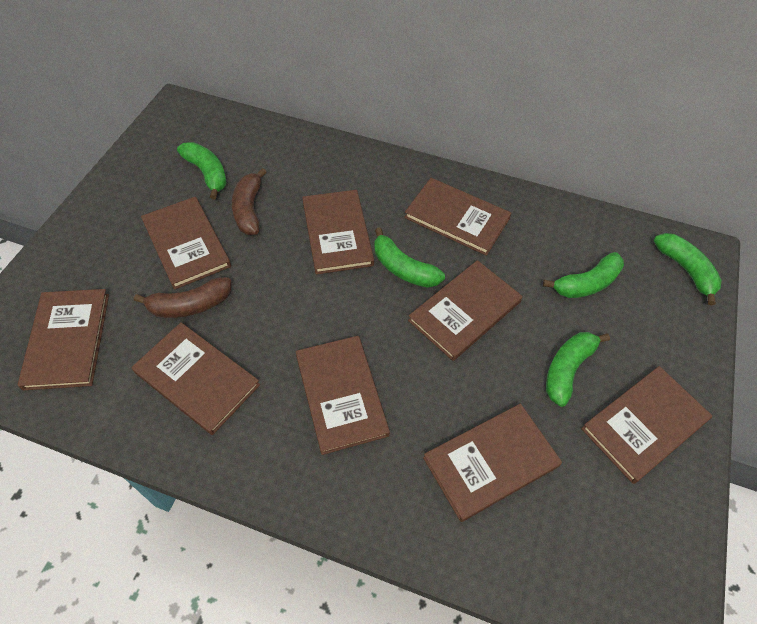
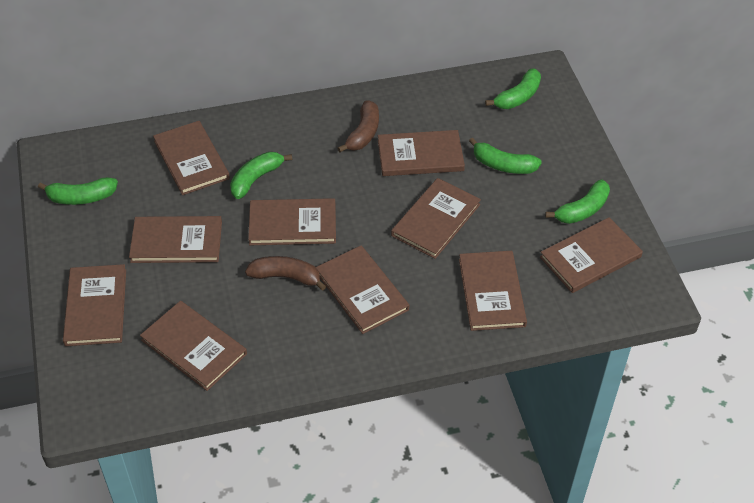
brown book: [18,289,109,390] [131,322,260,435] [141,197,231,290] [295,336,390,455] [302,190,374,274] [404,178,511,256] [408,260,523,361] [423,404,562,522] [581,366,712,484] = 9 -> [63,264,126,346] [129,216,222,263] [140,301,247,391] [153,121,230,195] [248,198,336,245] [316,246,409,334] [378,130,465,176] [391,178,481,259] [459,251,527,331] [540,217,643,293] = 10

